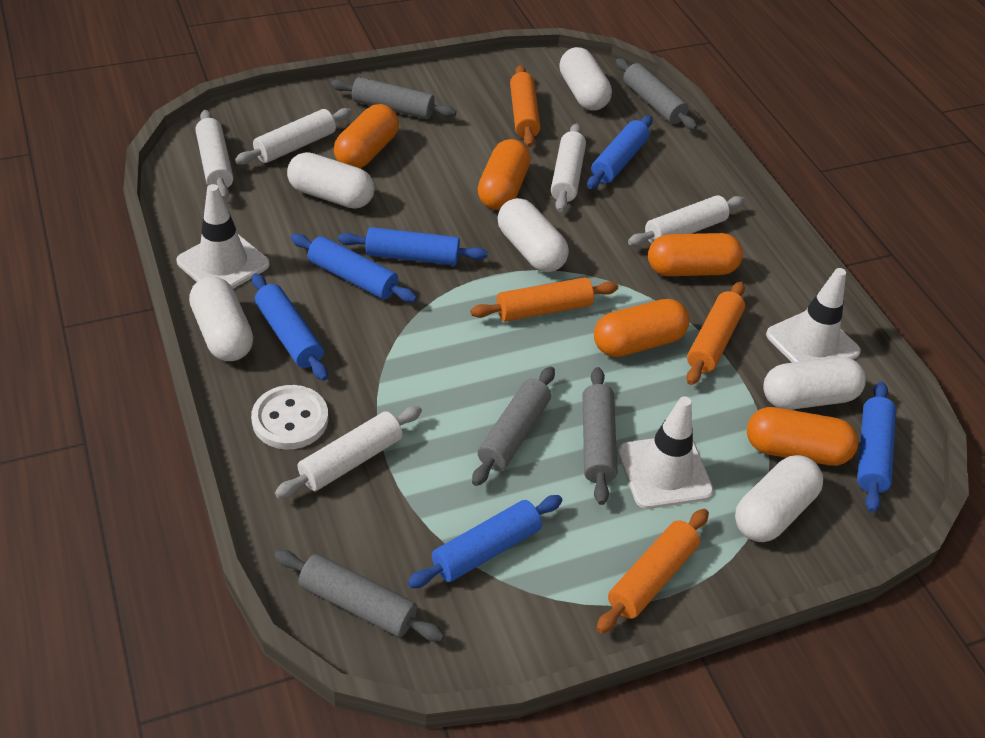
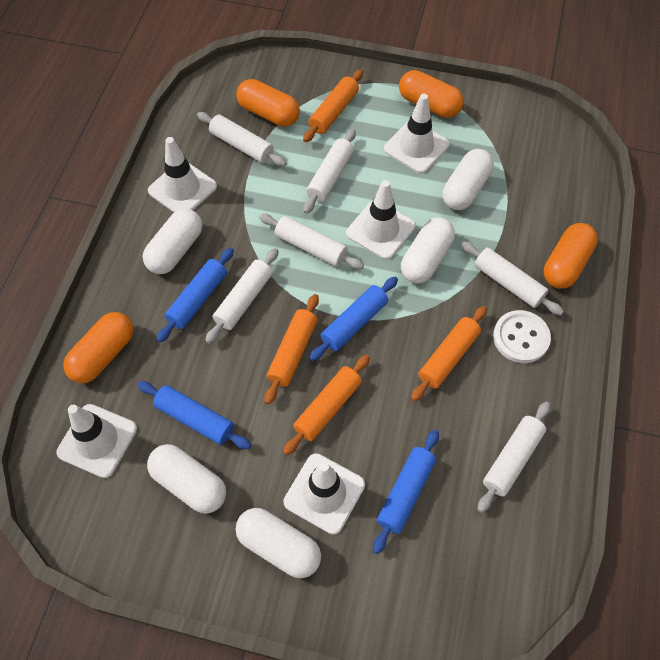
blue rolling pin: [252,273,328,381] [290,234,417,302] [338,227,488,265] [408,495,562,588] [587,116,652,189] [857,381,896,513] = 6 -> [138,381,251,449] [156,248,234,343] [309,277,398,361] [373,429,439,554] = 4
grey rolling pin: [274,550,444,642] [331,77,456,119] [472,366,555,486] [583,367,617,505] [616,58,697,130] = 5 -> none = 0
orange capsule: [334,104,399,168] [478,139,530,210] [594,299,689,357] [648,233,743,276] [747,407,858,466] = 5 -> [63,312,133,383] [236,79,300,127] [399,70,464,118] [544,223,598,289] = 4
white capsule: [189,276,253,361] [287,152,374,209] [498,198,569,272] [559,47,612,111] [735,455,823,542] [763,357,866,410] = 6 -> [143,209,202,274] [147,444,226,514] [236,508,321,578] [401,217,455,283] [443,149,494,210] = 5
white rolling pin: [195,110,234,200] [235,108,352,165] [275,406,422,498] [551,123,586,212] [628,195,745,246] = 5 -> [197,112,287,166] [205,248,279,344] [259,214,364,269] [304,129,356,214] [461,241,564,315] [477,402,550,513] = 6
white traffic cone: [176,184,270,289] [618,396,714,509] [766,268,861,363] = 3 -> [56,404,137,478] [148,137,217,212] [284,453,365,535] [346,180,416,260] [384,94,450,174] = 5

